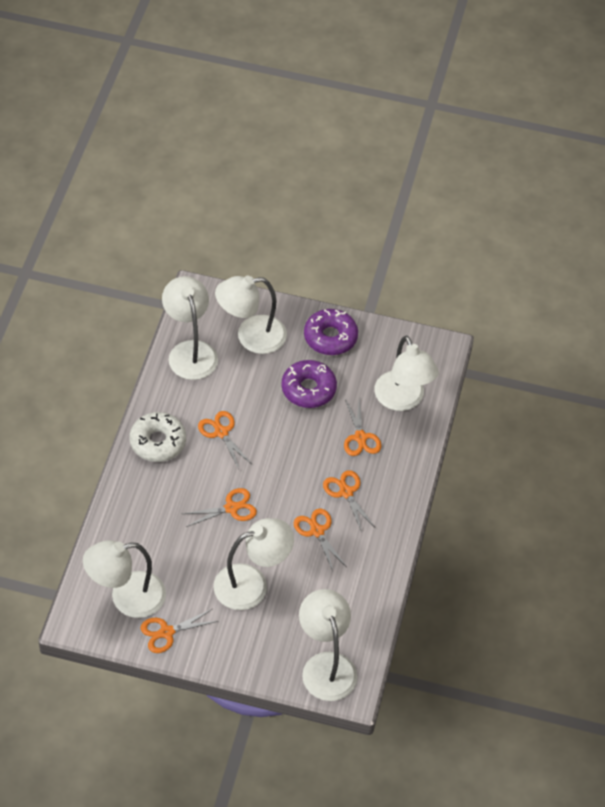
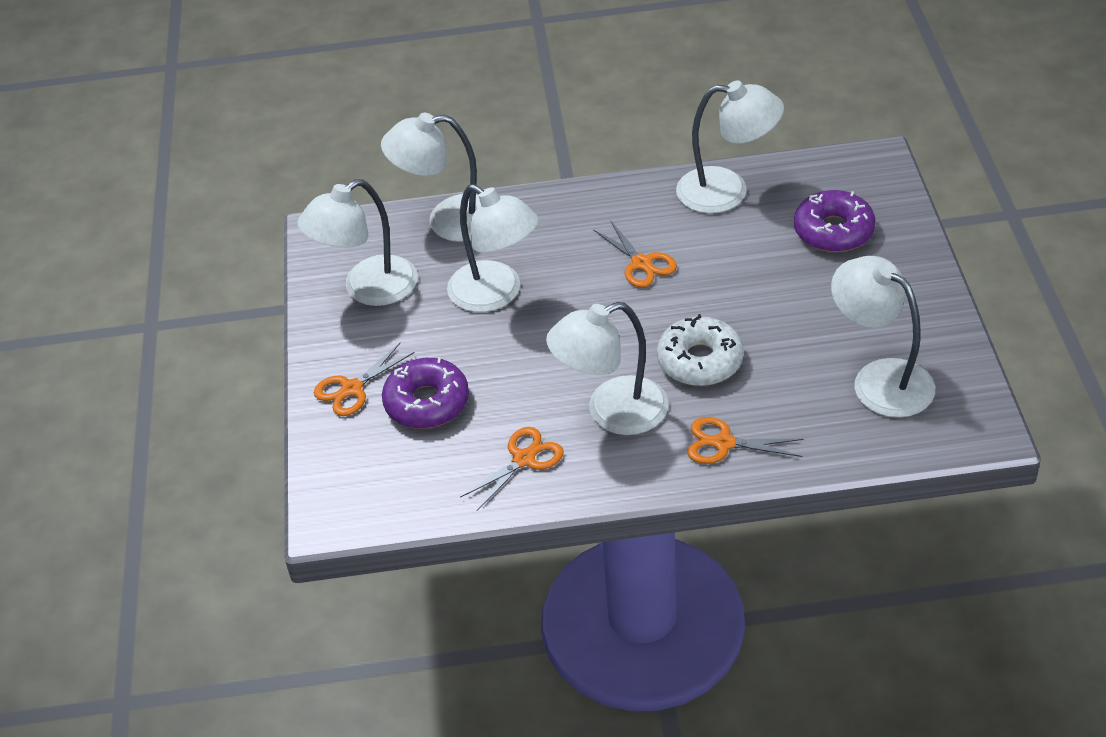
orange scissors: [140,609,218,653] [183,488,257,527] [198,411,252,469] [294,509,347,571] [323,470,375,532] [344,398,382,456] = 6 -> [314,343,415,416] [460,427,564,511] [593,220,677,288] [687,417,804,464] = 4

